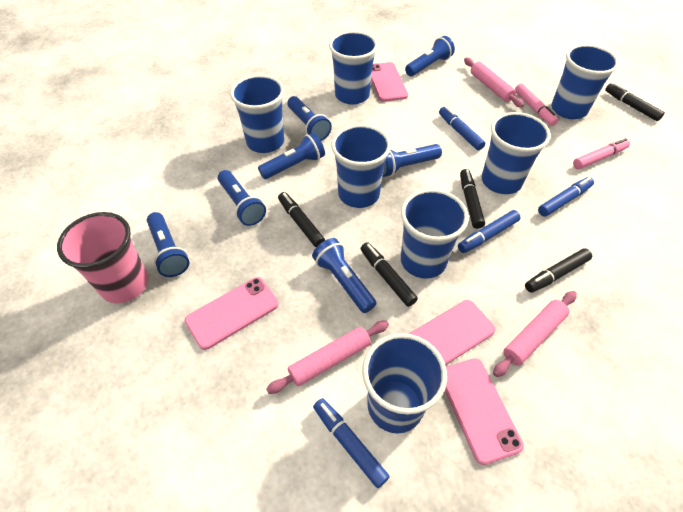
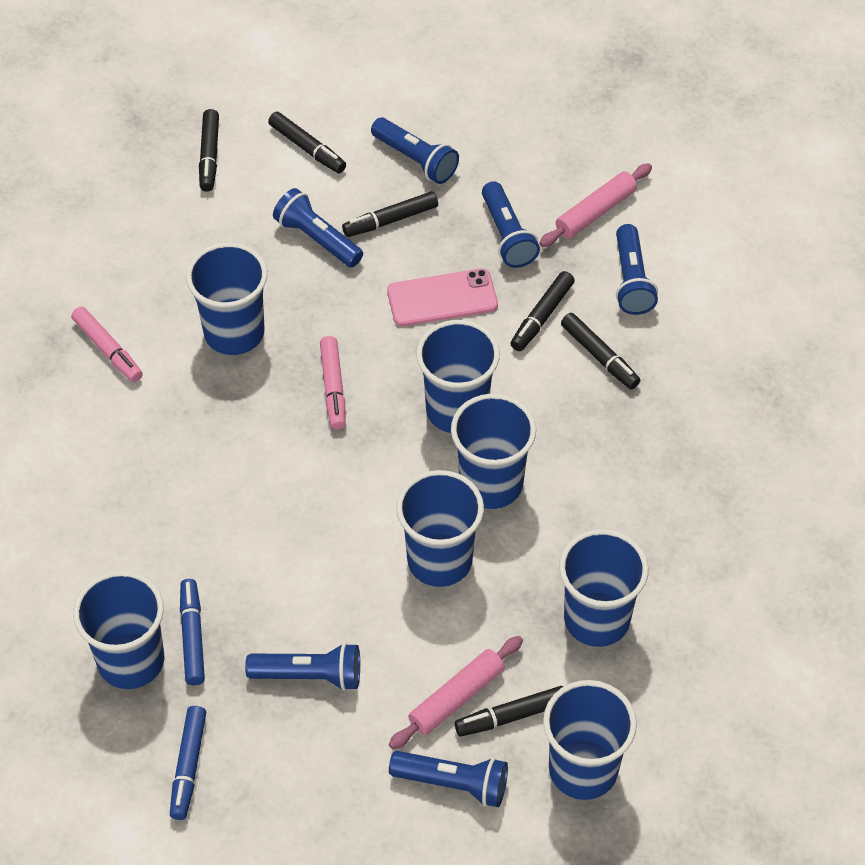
black marker: [278,192,325,247] [361,242,418,307] [460,169,485,229] [525,248,592,293] [605,83,665,121] = 5 -> [199,109,219,192] [268,112,346,174] [342,191,438,237] [455,686,563,736] [510,271,575,351] [561,313,640,389] = 6
blue flashlight: [147,212,189,277] [218,170,266,226] [258,132,325,179] [287,96,332,141] [312,238,376,313] [383,144,442,177] [405,36,455,76] = 7 -> [245,643,360,691] [273,188,363,267] [371,118,459,184] [389,751,508,807] [482,181,540,268] [616,224,658,315] = 6
blue marker: [313,398,390,488] [439,106,485,150] [458,210,521,253] [538,177,594,217] = 4 -> [170,706,206,820] [180,579,205,685] = 2
pink cup: [57,212,149,304] = 1 -> none = 0
pink phone: [185,277,279,350] [371,62,408,102] [409,300,496,365] [445,358,524,465] = 4 -> [387,268,498,326] = 1
pink rolling pin: [266,321,389,394] [464,58,524,108] [493,291,577,377] = 3 -> [389,636,523,749] [540,163,652,247] = 2

